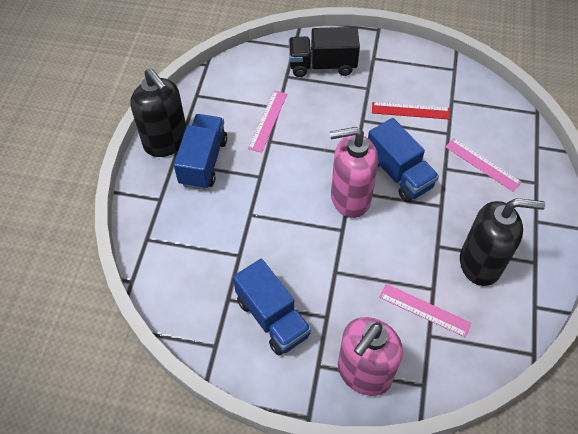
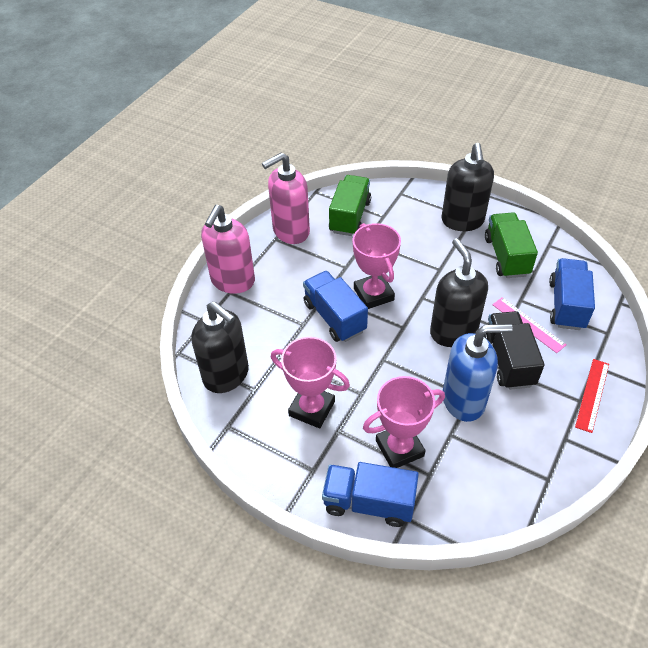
black soap dispenser: [130,68,186,157] [460,198,545,286] = 2 -> [191,301,249,393] [430,238,488,347] [442,143,494,231] = 3
blue soap dispenser: none = 0 -> [443,324,513,422] = 1
green truck: none = 0 -> [329,175,371,236] [485,212,538,278] = 2
pink ruler: [248,91,287,153] [379,284,472,338] [445,138,522,192] = 3 -> [492,297,566,353] = 1
pink trophy: none = 0 -> [271,337,350,428] [352,223,401,309] [363,376,445,468] = 3

